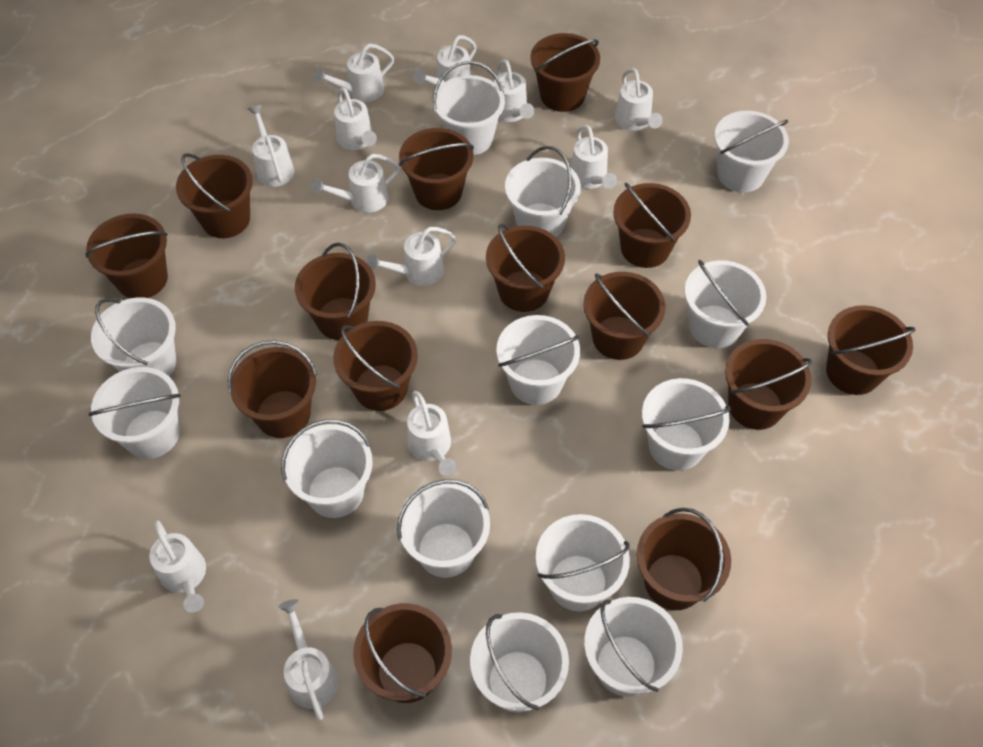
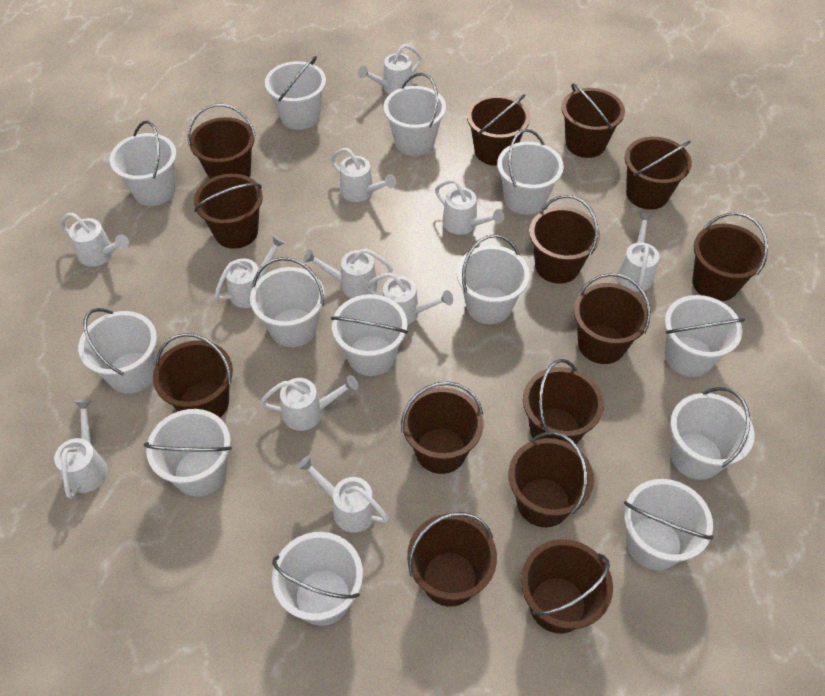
white watering can: [149,520,206,613] [248,105,294,187] [279,599,338,720] [312,154,400,213] [314,44,394,102] [334,88,377,150] [366,227,457,286] [407,391,457,476] [414,35,477,87] [494,60,534,122] [571,125,617,189] [615,68,663,131] = 12 -> [54,400,108,499] [61,212,129,267] [215,235,285,308] [260,375,358,431] [297,455,388,533] [303,249,393,298] [331,148,397,202] [358,44,422,94] [366,272,453,325] [435,179,504,235] [618,213,659,292] = 11

